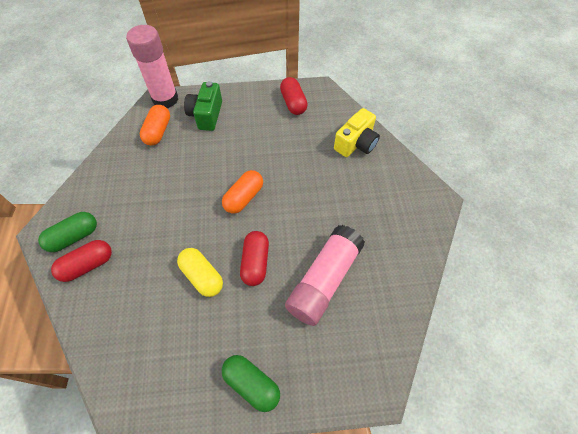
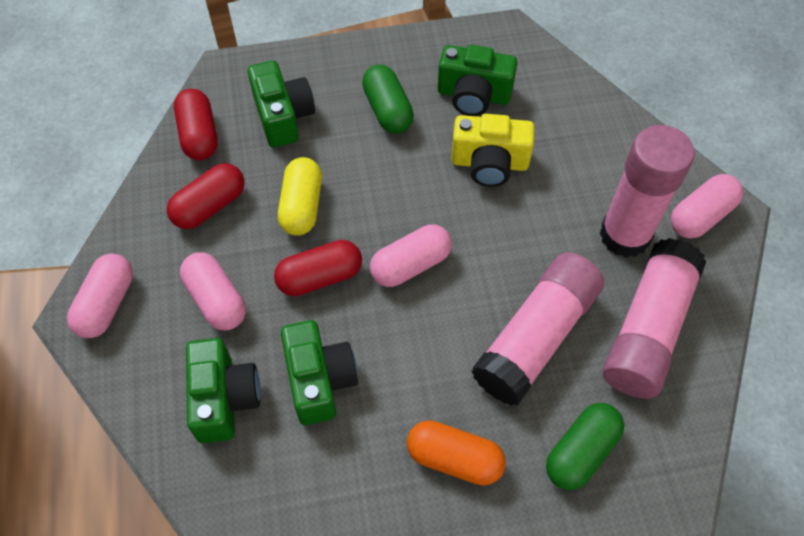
green camera: [184,81,222,131] = 1 -> [186,338,261,443] [248,60,315,148] [281,320,358,425] [438,45,518,116] = 4
orange capsule: [140,105,170,146] [222,170,263,213] = 2 -> [407,420,506,486] = 1
pink capsule: none = 0 -> [67,254,133,338] [180,253,246,331] [370,224,452,287] [671,174,743,239] = 4
pink glue stick: [126,25,178,108] [285,225,365,326] = 2 -> [471,252,604,406] [600,125,695,258] [603,238,706,399] = 3

